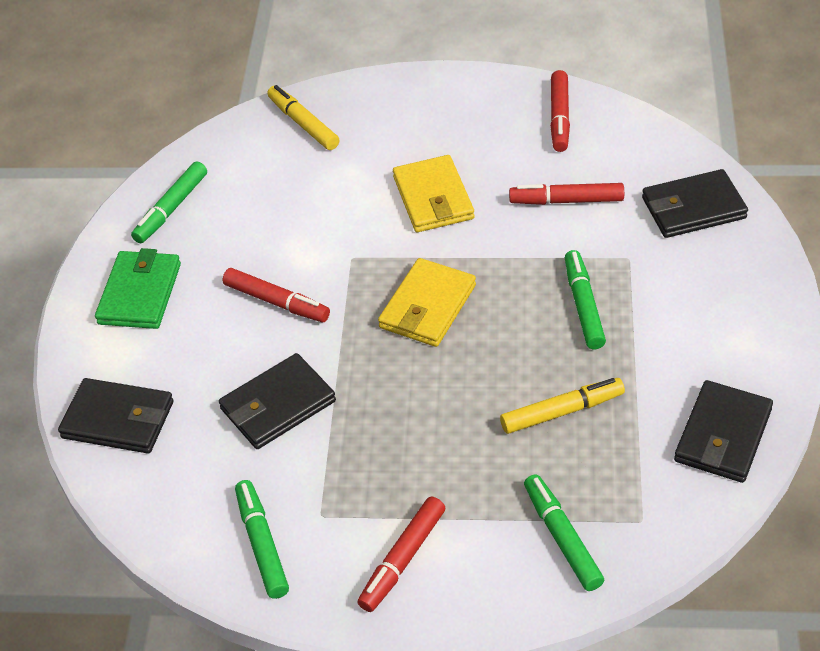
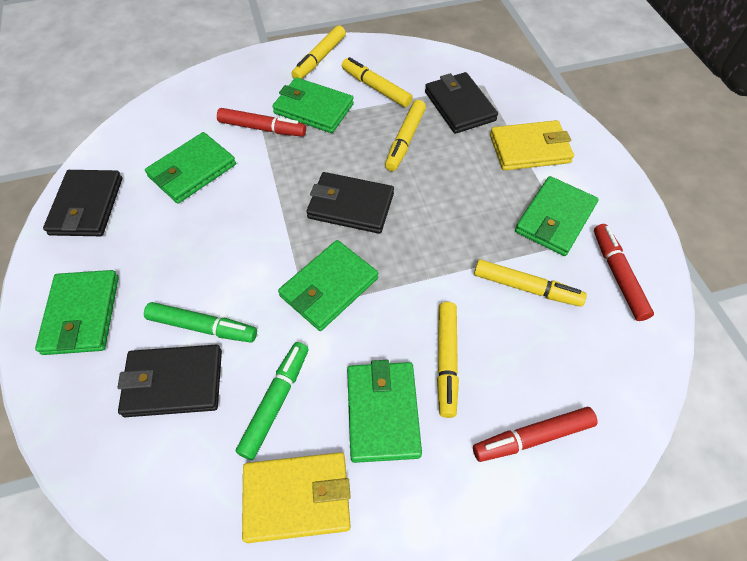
green marker: [131,161,207,243] [235,480,289,599] [524,474,604,591] [565,250,606,349] = 4 -> [144,302,257,343] [236,342,309,460] = 2
green wallet: [95,248,181,329] = 1 -> [35,270,119,355] [145,132,236,204] [272,77,354,133] [278,240,378,331] [347,360,422,463] [515,176,598,256] = 6
red marker: [223,268,330,322] [357,497,445,612] [509,183,624,205] [550,70,570,152] = 4 -> [217,108,306,137] [473,407,598,462] [594,224,654,321] = 3
yellow marker: [268,85,339,150] [500,378,625,434] = 2 -> [292,25,346,79] [342,57,413,107] [385,100,426,171] [437,302,459,418] [474,259,587,307] = 5

